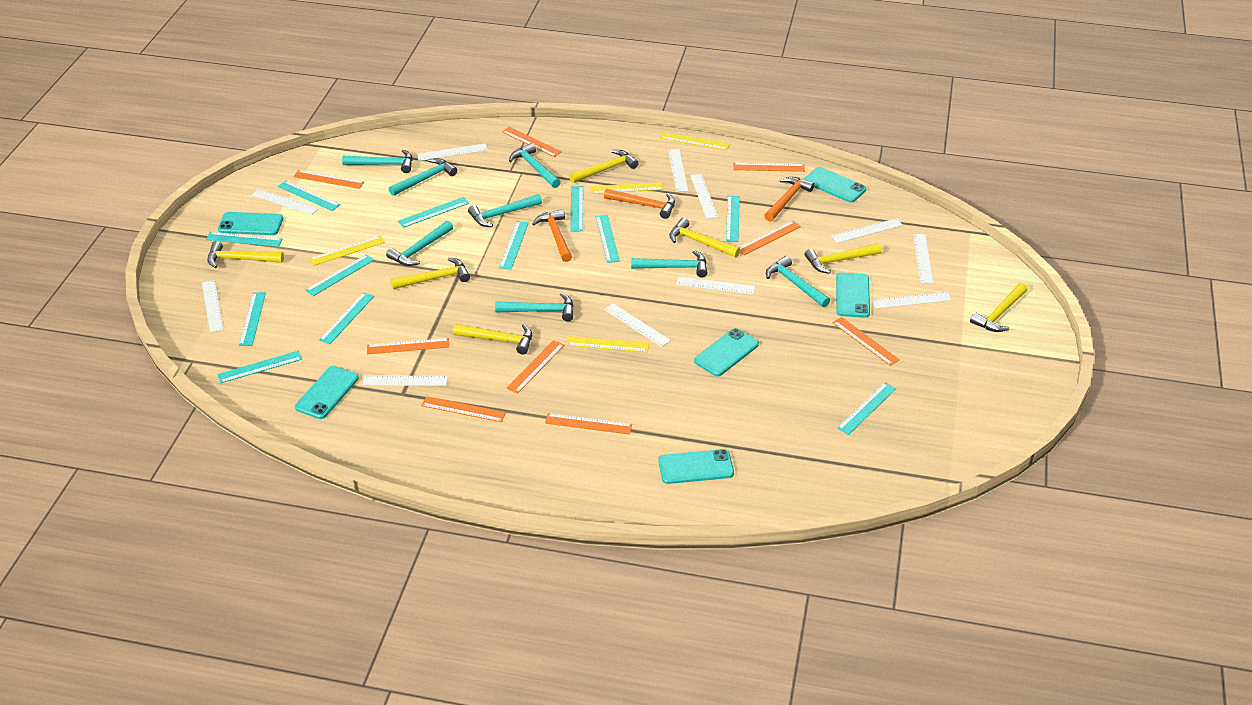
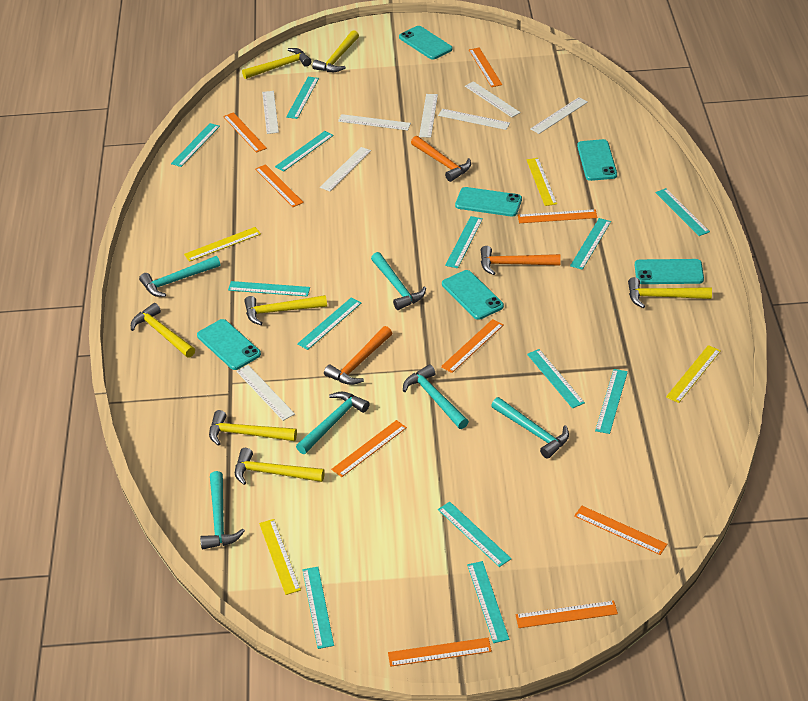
turquoise hammer: [342,149,412,173] [386,221,453,266] [389,158,457,196] [468,194,542,227] [495,293,573,321] [509,143,561,188] [631,250,707,277] [766,256,830,307] = 8 -> [139,256,221,297] [200,471,245,549] [296,392,370,454] [371,252,426,310] [403,364,469,429] [491,397,569,459] = 6
turquoise ruler: [206,232,282,247] [217,351,302,383] [239,292,266,346] [278,181,340,211] [305,254,374,296] [319,292,374,344] [398,197,469,228] [499,221,529,269] [570,186,583,231] [596,215,620,263] [726,196,740,242] [837,382,896,435] = 12 -> [171,123,220,167] [228,281,310,297] [275,131,334,172] [286,77,319,119] [297,298,361,350] [302,567,334,649] [438,502,511,567] [445,216,483,268] [467,561,509,643] [527,349,585,408] [570,218,611,270] [595,369,628,434] [655,188,710,236] = 13
white ruler: [202,280,224,333] [252,189,319,215] [363,376,448,386] [417,143,488,161] [604,303,671,347] [668,149,688,192] [676,276,755,295] [690,174,718,219] [831,218,903,243] [872,292,952,309] [913,234,933,283] = 11 -> [236,365,295,421] [262,91,279,134] [320,147,371,191] [338,114,411,130] [419,94,438,137] [438,109,510,130] [465,81,521,117] [530,97,588,134] = 8

